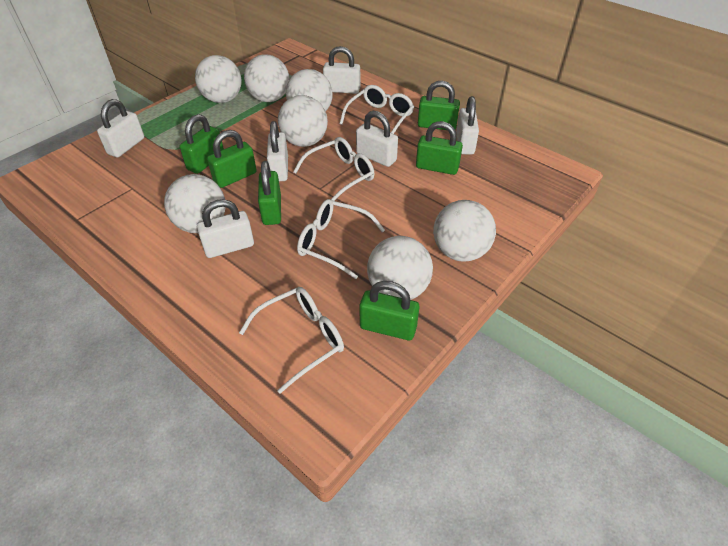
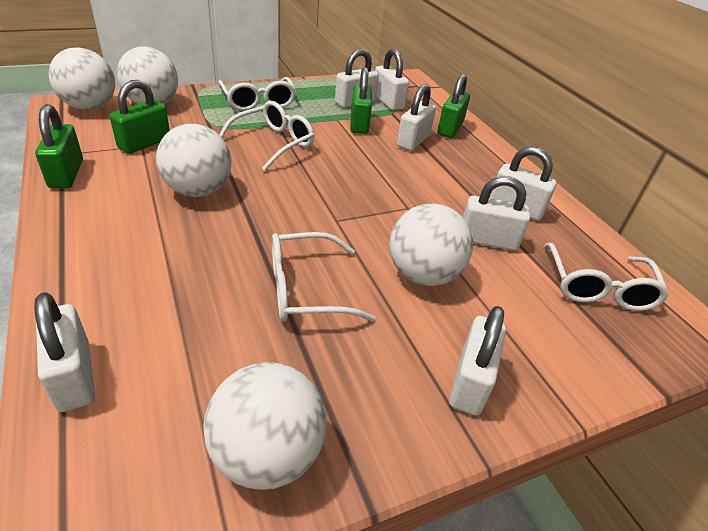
green padlock: [180,114,224,174] [207,130,256,188] [258,161,281,225] [360,281,419,340] [416,121,463,175] [418,81,460,130] = 6 -> [35,104,83,188] [110,80,170,154] [350,67,372,134] [438,74,470,138] = 4
white ball: [164,174,226,233] [195,55,242,103] [244,54,290,102] [278,95,328,147] [286,69,333,111] [367,236,433,300] [433,200,496,262] = 7 -> [49,48,115,110] [117,47,178,104] [156,124,231,197] [203,362,327,490] [390,204,473,286] = 5
white padlock: [97,99,144,157] [197,199,254,258] [267,121,288,181] [323,46,360,94] [356,111,398,167] [456,96,479,155] = 6 -> [34,292,95,412] [335,49,379,108] [375,49,409,110] [397,84,436,151] [449,306,506,416] [463,176,530,251] [490,146,557,221] = 7

